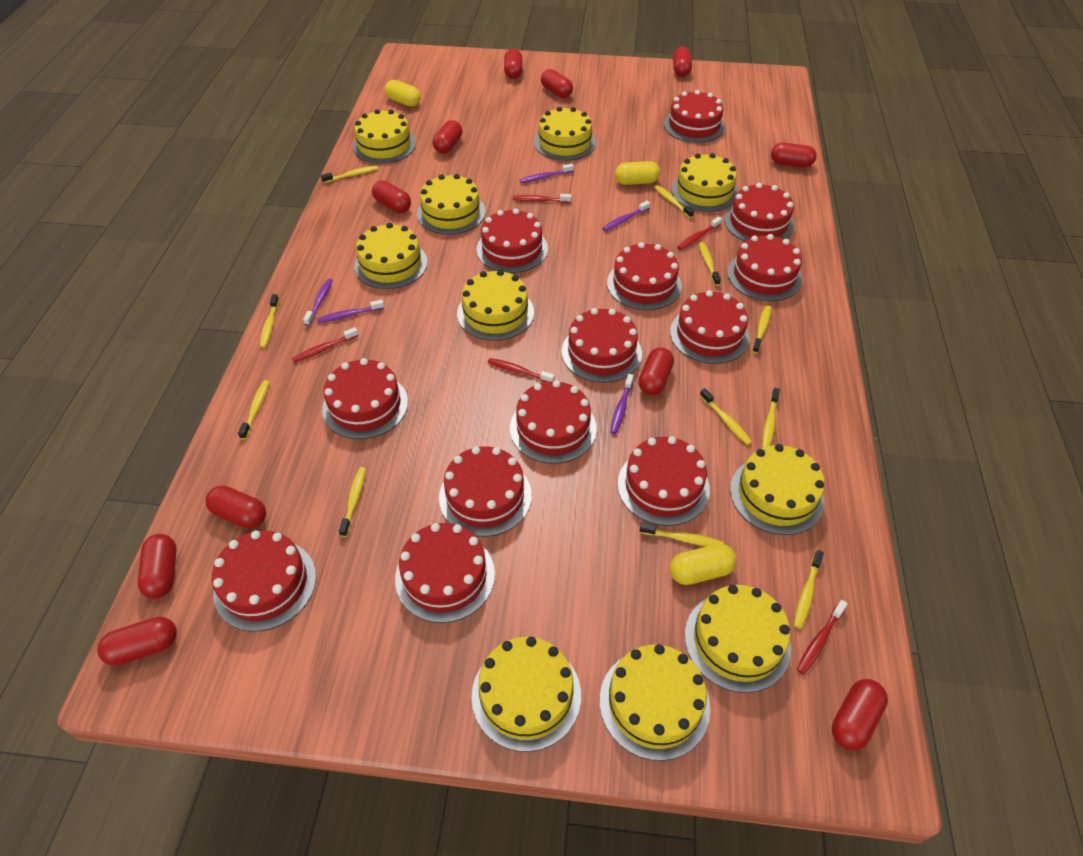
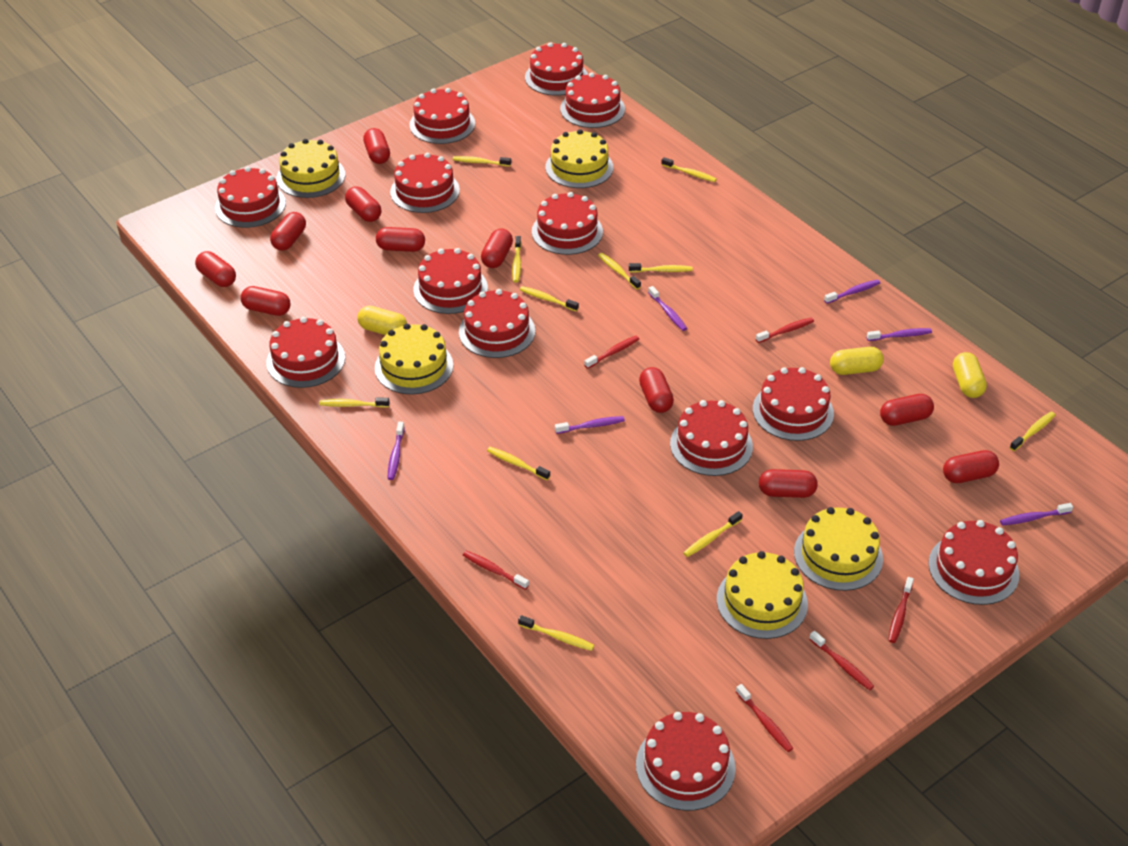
purple toothbrush: [303,279,333,326] [317,300,384,323] [519,163,574,183] [602,201,650,231] [610,374,634,434] = 5 -> [387,422,405,480] [555,416,625,434] [648,286,687,331] [824,280,880,304] [867,328,932,341] [1000,503,1073,526] = 6
red toothbrush: [292,327,359,363] [488,358,555,382] [513,194,571,203] [677,217,722,250] [797,600,848,675] = 5 -> [463,551,529,590] [584,336,639,369] [736,684,793,752] [756,318,814,343] [809,631,874,690] [888,577,914,643] = 6
yellow cake: [353,109,416,163] [354,223,427,289] [417,174,485,235] [457,270,534,341] [471,637,581,752] [534,107,596,161] [600,644,710,761] [671,153,738,212] [685,585,791,693] [730,444,825,535] = 10 -> [276,139,345,198] [375,324,453,395] [546,129,613,188] [717,551,808,639] [794,507,883,591] = 5

